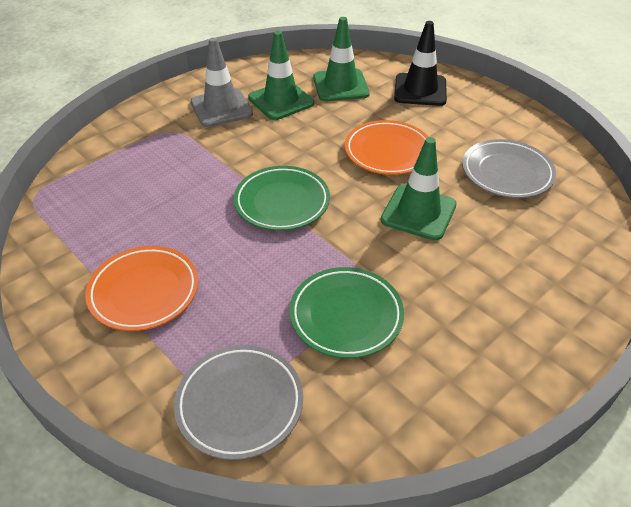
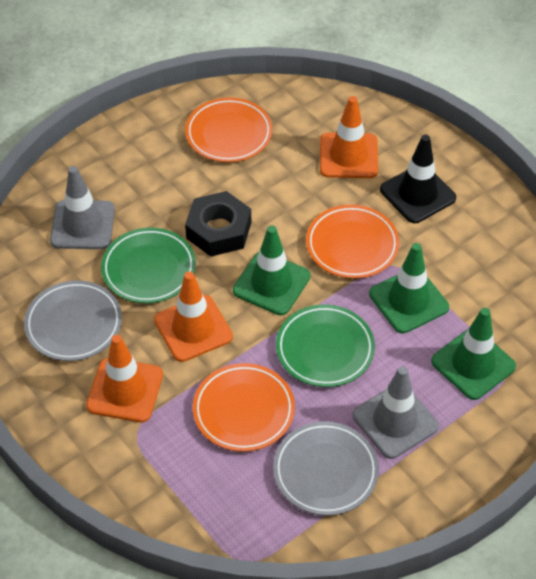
black nut: none = 0 -> [185,191,251,257] = 1
grey traffic cone: [191,38,253,127] = 1 -> [50,166,115,249] [352,366,439,459] = 2
orange plate: [85,246,198,331] [345,120,428,175] = 2 -> [185,97,272,162] [193,363,295,452] [306,205,399,279] = 3
orange traffic cone: none = 0 -> [86,335,163,422] [154,271,233,362] [320,96,378,178] = 3

